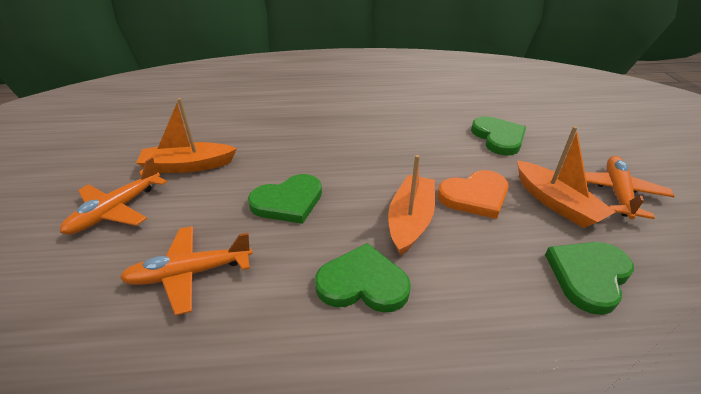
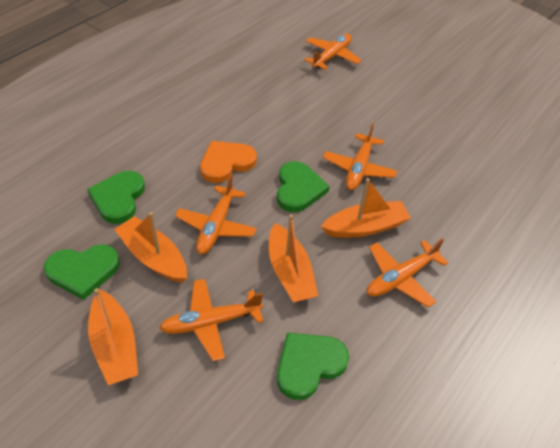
orange boat: [136,98,237,173] [388,155,435,256] [517,126,616,228] = 3 -> [88,288,138,385] [114,212,187,283] [269,214,318,302] [321,178,411,238] = 4
orange plane: [60,157,167,235] [120,226,253,316] [585,156,675,220] = 3 -> [159,279,263,361] [175,175,257,254] [304,34,362,70] [323,123,397,190] [367,238,448,308] = 5

